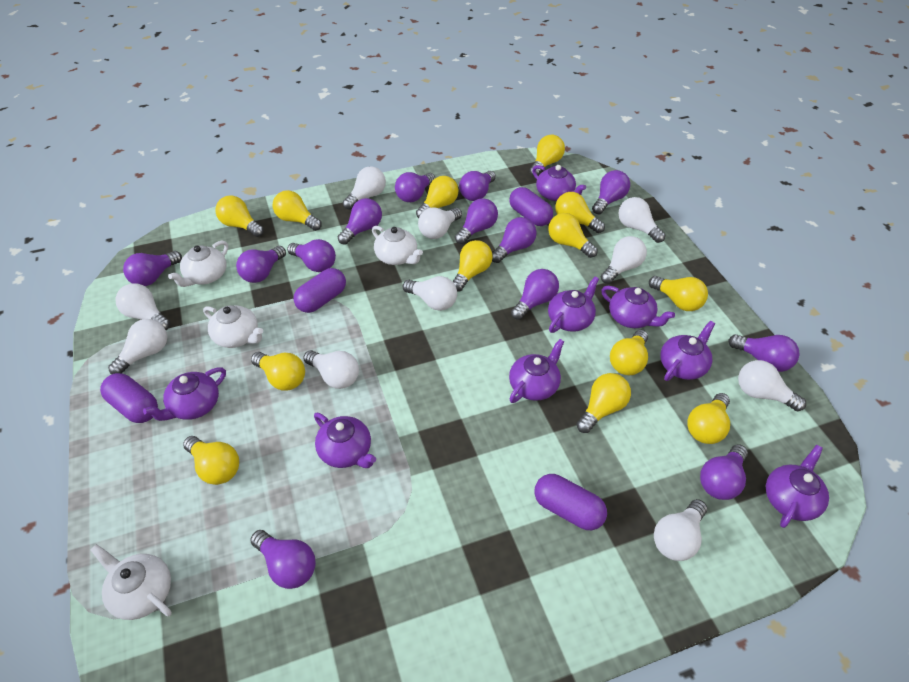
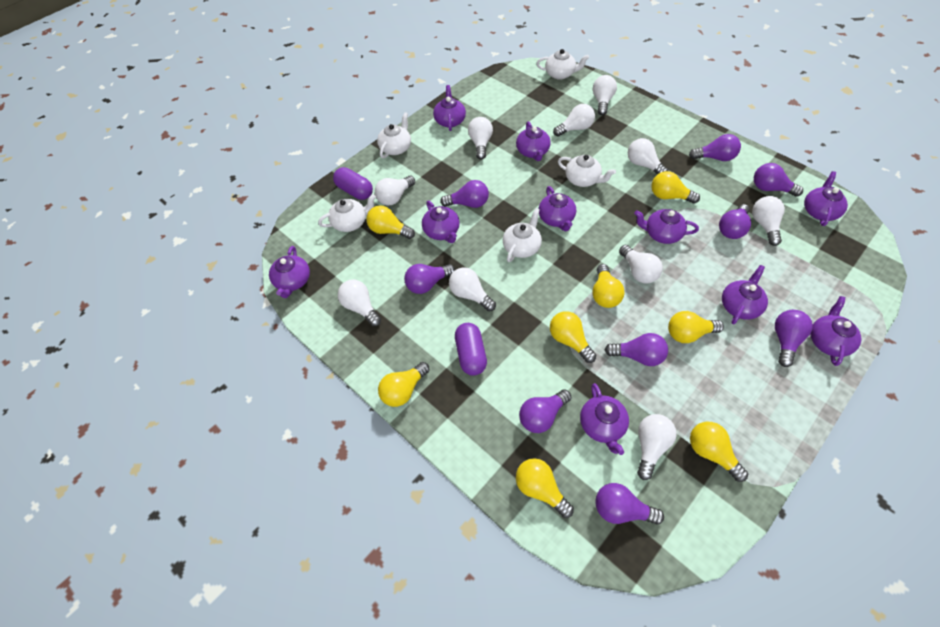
purple capsule: [100,373,158,423] [294,268,346,313] [509,187,553,226] [534,474,607,530] = 4 -> [333,167,373,200] [455,323,487,376] = 2
purple light bulb: [123,251,182,286] [236,246,286,283] [250,530,316,589] [287,239,336,272] [338,198,382,245] [395,172,435,202] [455,198,498,244] [459,171,496,201] [492,217,537,263] [511,269,559,320] [592,170,630,214] [700,444,748,500] [729,334,800,372] = 13 -> [404,264,455,294] [440,180,489,208] [519,389,572,433] [596,483,664,525] [605,333,668,366] [689,134,741,161] [719,204,751,239] [754,163,803,197] [775,310,813,367] = 9
purple teapot: [143,367,226,421] [314,413,376,468] [509,339,564,403] [532,165,586,201] [548,277,599,333] [601,286,675,328] [660,321,715,381] [766,445,829,528] = 8 -> [269,246,310,298] [422,201,460,243] [433,85,466,131] [516,121,551,161] [538,186,576,231] [580,383,629,455] [634,209,699,244] [722,265,768,324] [804,171,848,226] [810,296,862,366] = 10
white teapot: [90,544,172,620] [168,241,228,287] [203,305,263,348] [372,226,423,265] = 4 -> [318,194,376,232] [377,112,411,158] [503,208,542,262] [536,49,589,80] [558,155,616,187] = 5
yellow light bulb: [183,436,239,485] [215,196,264,237] [251,352,305,391] [273,190,322,231] [416,176,459,218] [453,240,493,292] [530,135,565,176] [548,213,598,258] [555,192,605,233] [576,373,631,433] [610,330,648,375] [649,276,708,311] [687,393,730,444] = 13 -> [366,206,415,239] [378,362,429,407] [516,458,574,518] [550,311,596,363] [592,264,625,308] [651,171,700,204] [668,311,724,343] [690,422,748,482] = 8

